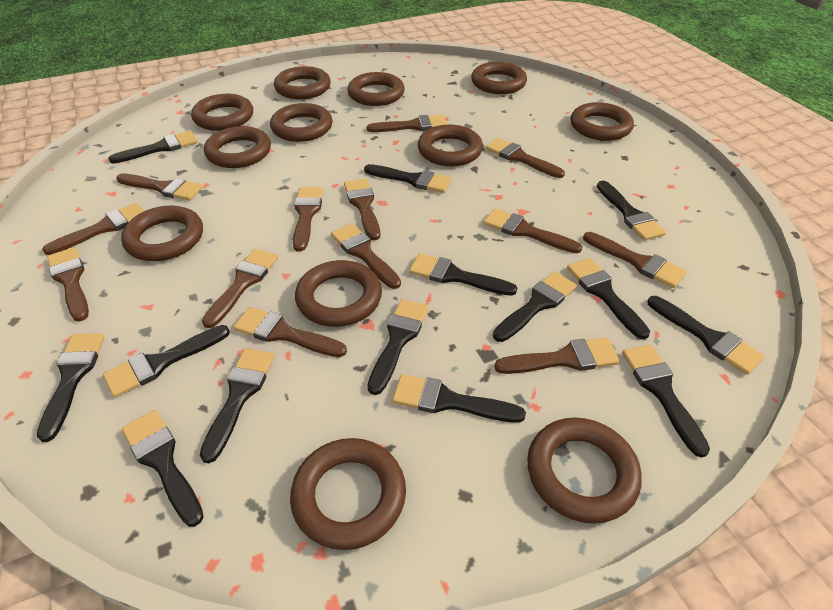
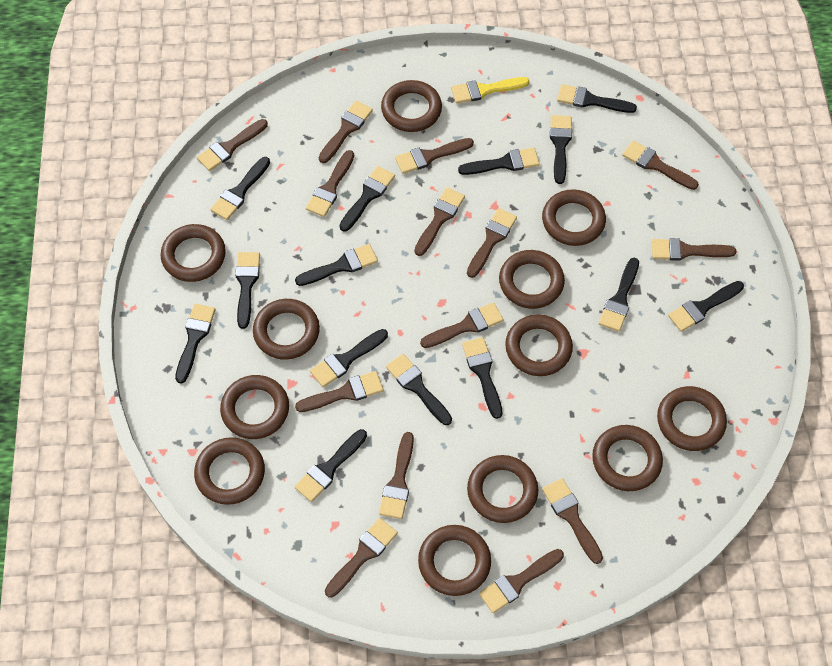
brown brush: [42,203,144,255] [47,247,89,322] [116,173,203,201] [202,249,278,328] [233,307,347,357] [293,187,323,252] [331,223,401,289] [344,178,380,240] [367,115,447,132] [484,208,582,253] [486,138,565,178] [494,338,620,374] [583,232,687,288] = 13 -> [197,119,268,171] [295,371,384,412] [306,150,354,217] [319,101,373,163] [325,518,398,598] [379,432,414,519] [395,138,474,174] [414,187,465,256] [420,302,504,348] [467,208,517,278] [479,549,564,613] [542,478,603,564] [622,140,699,190] [651,238,736,261] = 14
yellow brush: none = 0 -> [451,77,529,104] = 1

